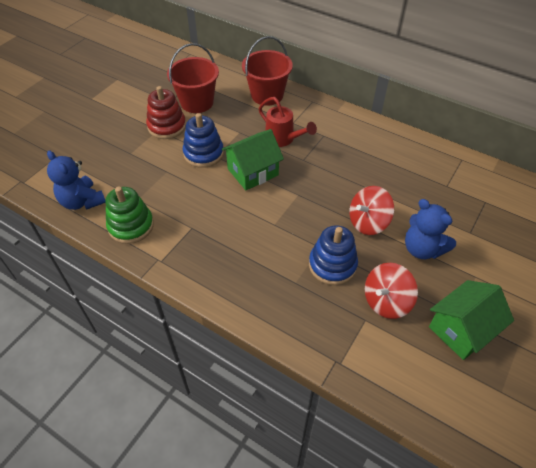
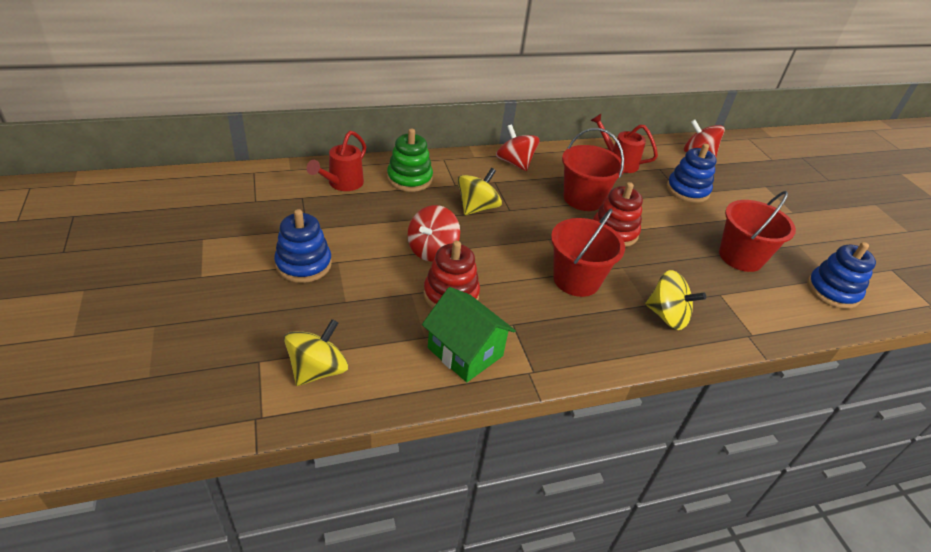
blue stacking toy: [183,113,224,168] [309,225,358,285] = 2 -> [274,209,332,283] [667,144,717,203] [807,242,876,309] = 3
blue teddy bear: [47,150,106,210] [405,199,456,259] = 2 -> none = 0
green house: [222,129,284,190] [429,280,514,360] = 2 -> [422,287,516,382] = 1
red bucket: [167,43,219,113] [242,36,293,106] = 2 -> [551,209,625,297] [562,128,625,211] [719,191,796,272] = 3
red spinning top: [350,186,394,235] [365,263,418,319] = 2 -> [407,205,460,262] [496,124,540,171] [684,119,725,157] = 3
red stacking toy: [146,86,186,139] = 1 -> [423,241,480,308] [593,182,643,247] = 2
red watering can: [259,97,317,147] = 1 -> [307,131,366,191] [590,114,658,173] = 2
yellow spinning top: none = 0 -> [284,319,348,386] [457,168,502,215] [645,270,706,330] = 3

